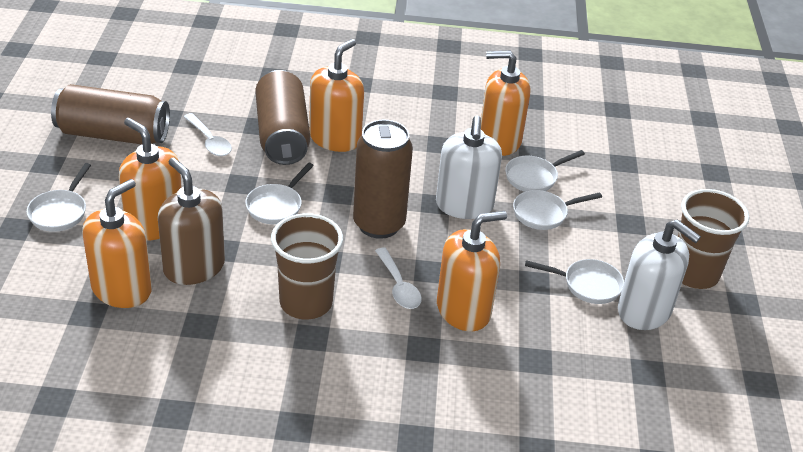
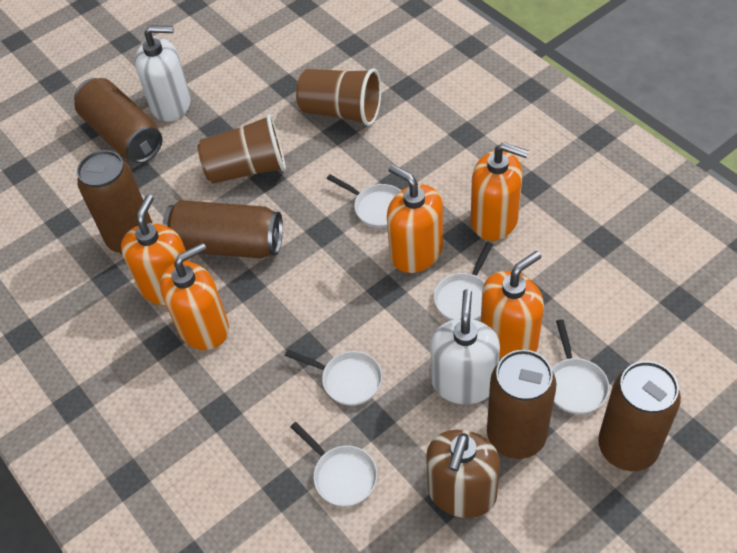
brown can: [51,84,170,144] [255,70,310,165] [353,120,413,239] = 3 -> [74,78,163,163] [77,150,152,254] [163,200,283,259] [487,350,557,459] [598,361,681,471] = 5
white spoon: [184,113,232,156] [375,248,422,309] = 2 -> none = 0

